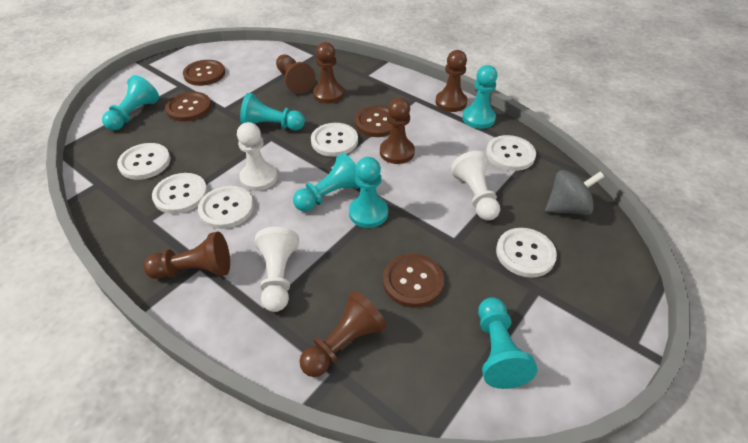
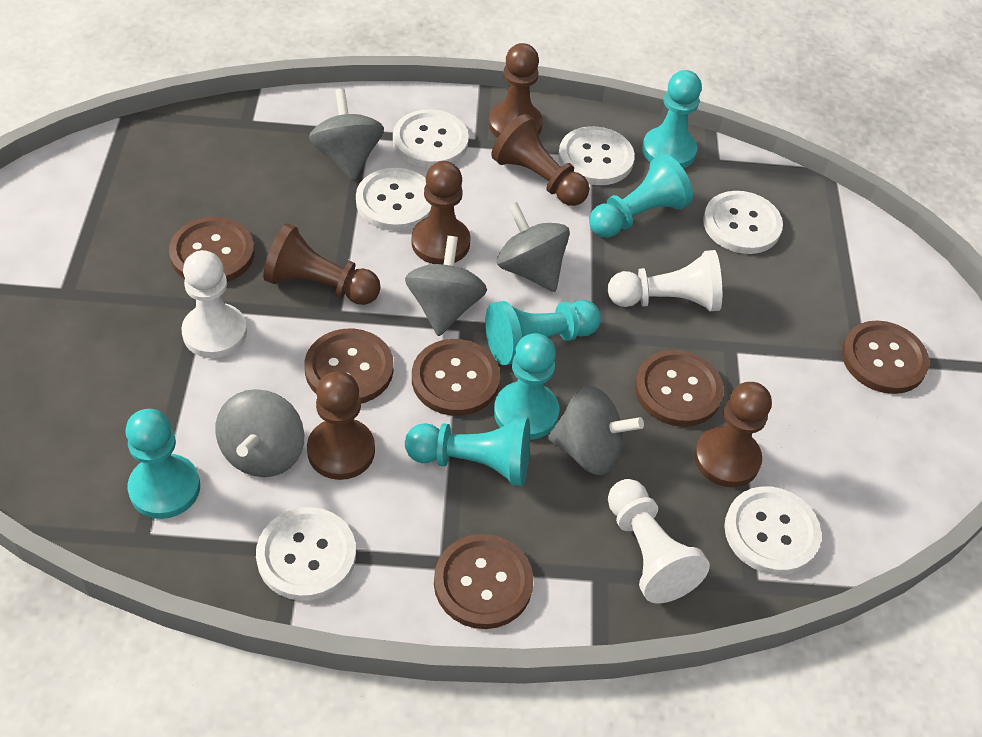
brown button: [165,92,211,122] [183,60,225,86] [355,105,392,137] [383,254,444,308] = 4 -> [169,217,255,282] [304,329,394,404] [412,339,500,416] [434,534,534,629] [635,350,724,427] [842,320,930,394] = 6
grey spinning top: [545,170,605,215] = 1 -> [215,389,304,477] [309,89,384,181] [405,236,487,336] [497,202,570,292] [547,386,644,475] = 5

